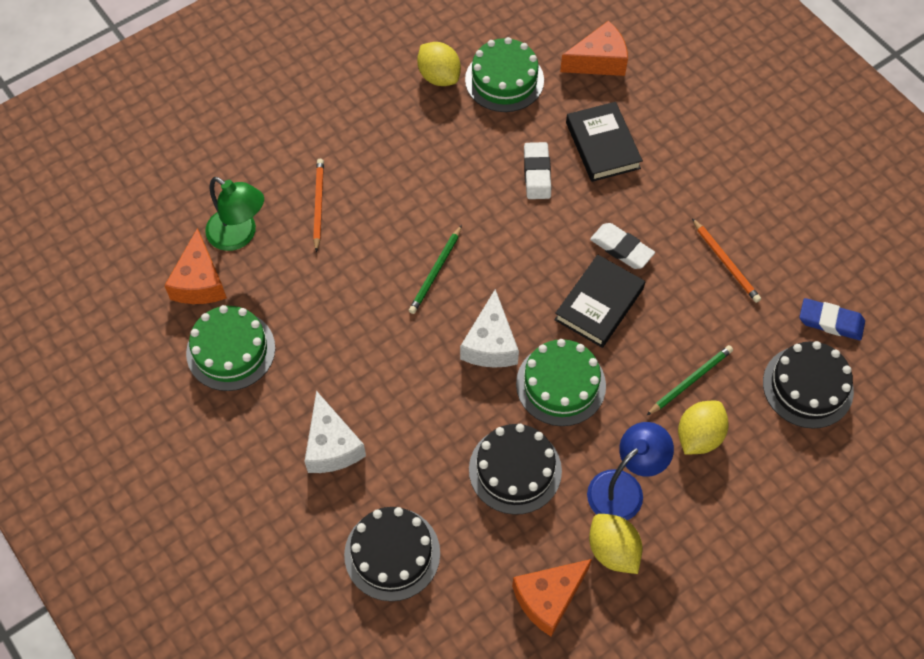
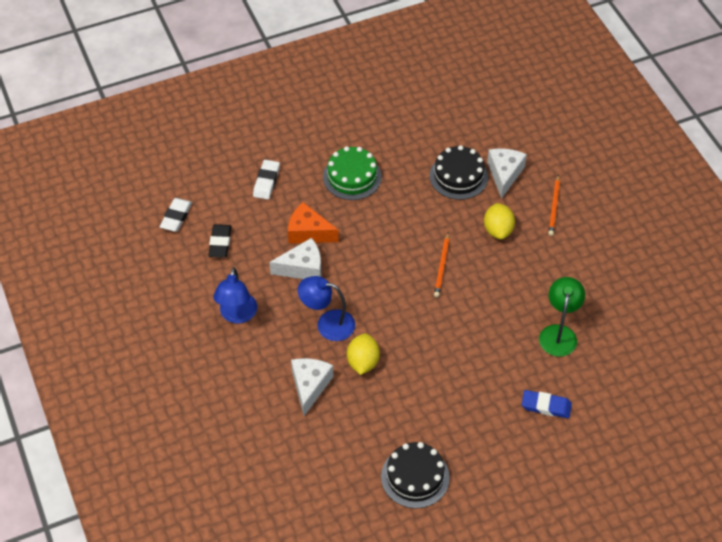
black book: [554,254,645,348] [566,102,643,182] = 2 -> none = 0
black cake: [344,507,440,601] [469,424,562,515] [763,341,854,429] = 3 -> [381,442,450,509] [429,145,488,200] = 2
black eraser: none = 0 -> [208,224,231,258] = 1
blue lamp: [587,422,674,520] = 1 -> [213,267,257,323] [298,276,355,341] = 2
green cake: [186,305,275,391] [465,37,544,112] [516,339,606,426] = 3 -> [323,146,382,200] = 1
green pencil: [409,225,462,314] [646,345,733,416] = 2 -> none = 0
orange cheese: [164,228,227,304] [512,559,592,637] [560,20,628,76] = 3 -> [288,202,339,244] = 1
white cheese: [304,391,366,473] [460,289,519,368] = 2 -> [269,238,321,279] [291,358,334,416] [487,149,527,199] = 3
yellow lemon: [417,42,461,86] [589,514,642,574] [678,401,729,455] = 3 -> [347,333,380,375] [484,203,515,240] = 2

